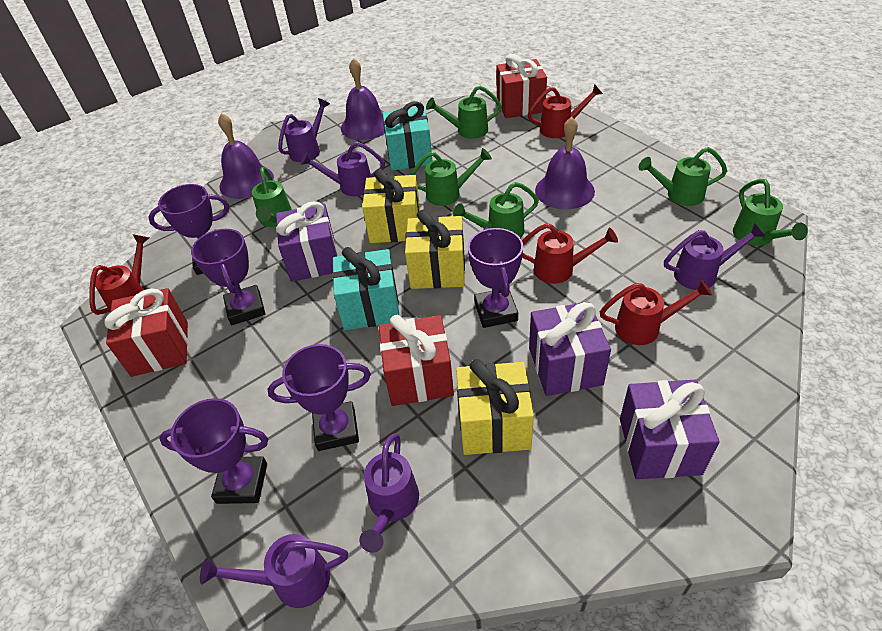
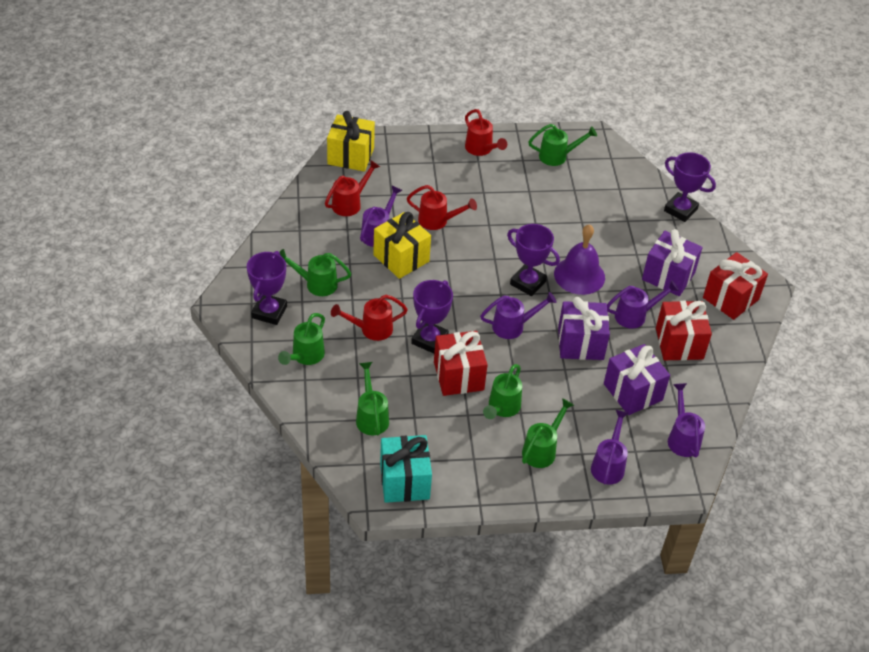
purple bell: [218,113,274,199] [341,58,385,140] [535,117,595,209] = 3 -> [554,224,605,295] = 1
purple trophy: [148,184,229,275] [159,398,268,504] [191,229,266,325] [268,344,371,451] [468,227,523,328] = 5 -> [247,251,287,325] [411,280,453,353] [507,224,560,296] [664,152,716,222] = 4
turquoise gift: [332,247,400,330] [383,101,432,171] = 2 -> [380,435,432,503] = 1
yellow gift: [362,168,420,243] [405,210,465,289] [456,359,534,455] = 3 -> [327,111,375,171] [373,212,431,279] = 2

